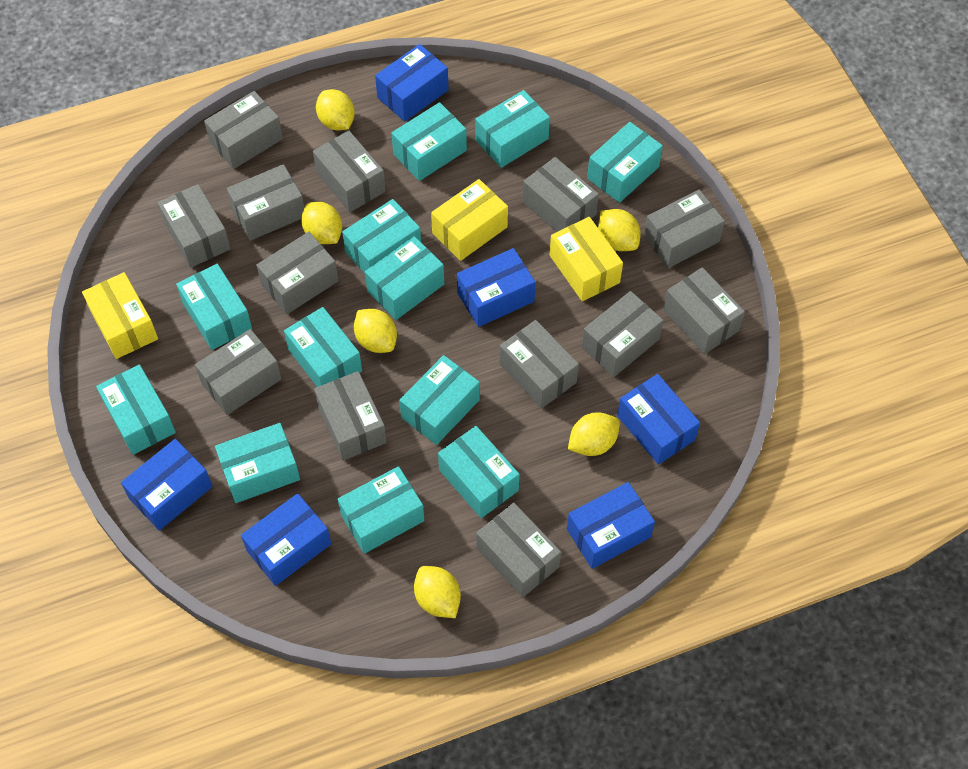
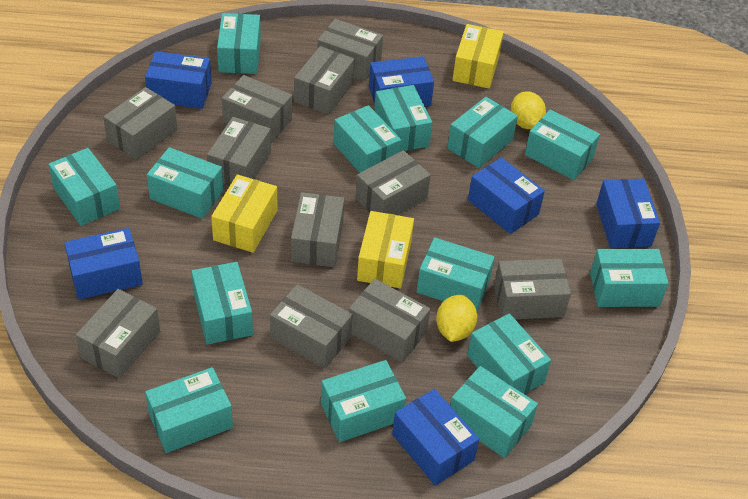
grey box: [158,184,231,268] [195,329,281,415] [204,91,283,169] [227,164,304,241] [256,232,339,314] [313,131,386,212] [314,371,387,461] [476,503,561,598] [499,320,579,408] [523,157,599,232] [582,291,664,377] [644,190,725,268] [663,267,745,354] = 13 -> [76,289,160,378] [103,87,177,160] [207,117,271,186] [222,75,292,143] [270,284,353,369] [291,192,345,267] [294,46,355,115] [318,19,383,81] [349,279,430,362] [355,150,431,215] [494,259,571,319] = 11
turquoise box: [96,364,176,455] [176,264,252,350] [215,423,300,503] [284,307,362,387] [338,466,424,554] [342,199,421,273] [365,236,444,320] [391,102,467,181] [399,355,480,445] [438,426,520,518] [475,90,550,168] [587,122,663,203] = 12 -> [48,148,120,226] [145,367,233,453] [147,147,224,219] [191,262,253,345] [217,13,261,74] [321,360,406,442] [334,105,401,173] [374,85,432,152] [417,237,495,311] [447,97,518,168] [450,366,538,458] [467,313,551,394] [525,109,600,180] [590,249,669,307] = 14
yellow lemon: [301,202,342,244] [316,89,355,130] [354,309,397,353] [414,566,461,618] [568,412,620,456] [598,209,641,251] = 6 -> [436,295,478,342] [511,91,546,129] = 2

